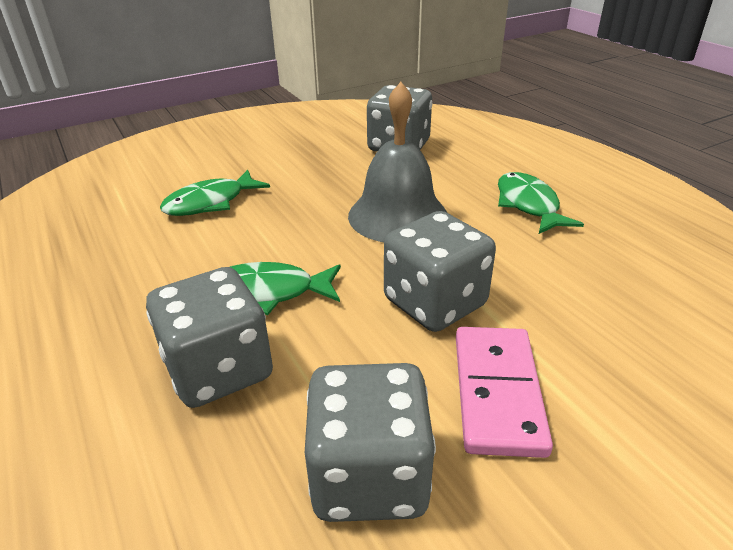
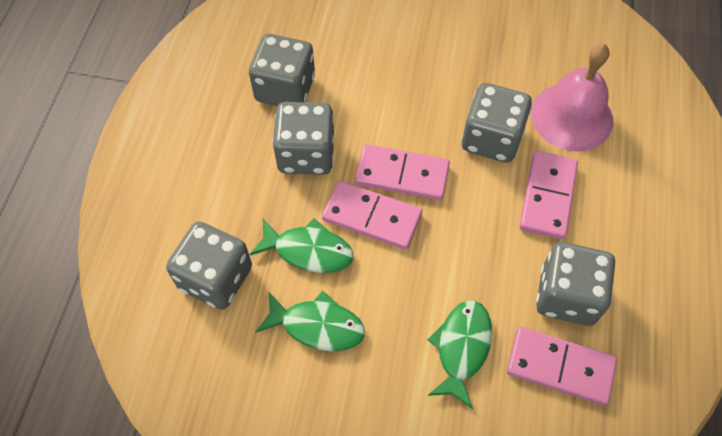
grey bell: [348,82,447,242] = 1 -> none = 0
grey dice: [146,267,273,408] [305,363,436,522] [367,85,432,152] [384,211,496,332] = 4 -> [166,221,252,310] [249,34,315,106] [272,102,334,175] [462,83,532,163] [536,242,615,326] = 5
pink bell: none = 0 -> [531,44,613,151] = 1
pink domino: [456,327,553,458] = 1 -> [322,181,422,250] [355,144,450,200] [506,327,617,406] [519,151,578,239] = 4

